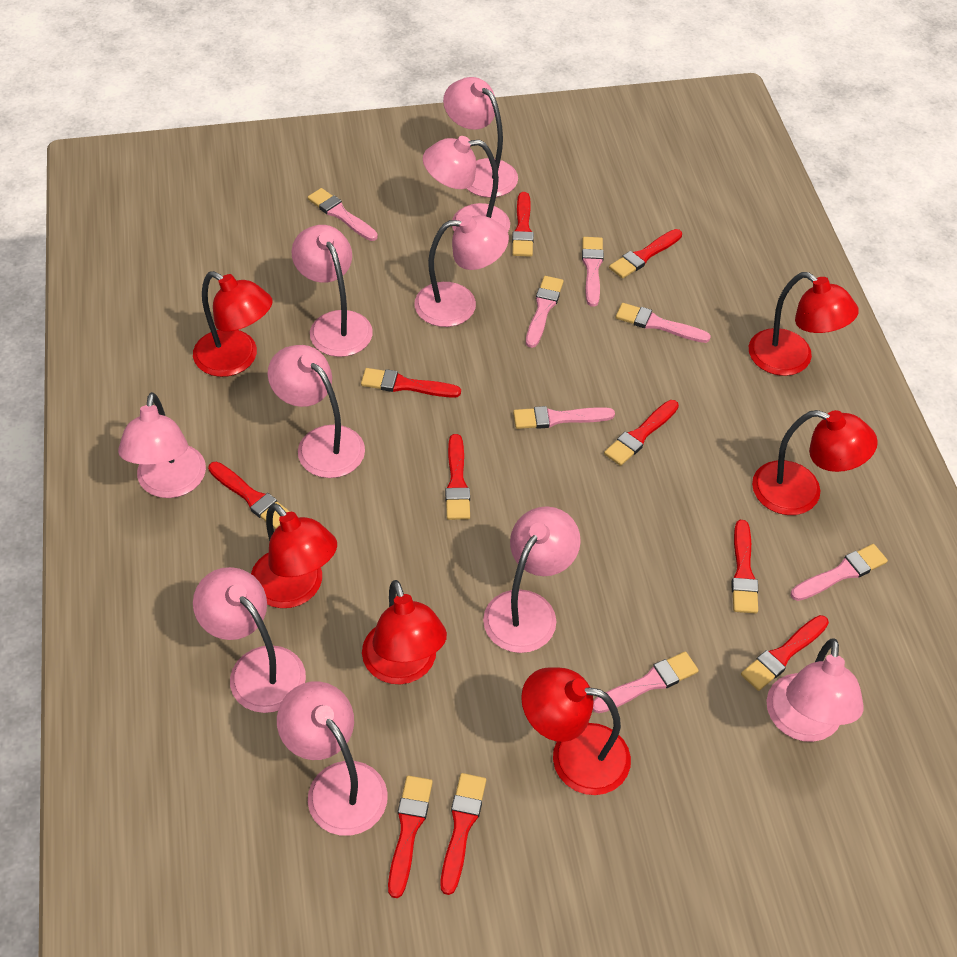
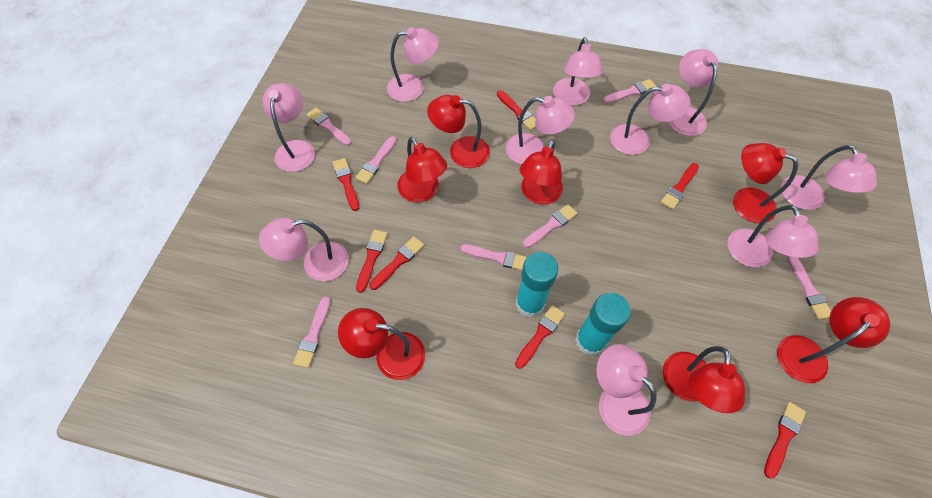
red brush: [208,461,290,529] [361,368,461,398] [388,776,433,898] [441,773,486,895] [445,434,470,520] [512,192,534,257] [604,400,679,466] [609,229,682,279] [731,520,758,614] [741,615,829,691] = 10 -> [333,158,359,211] [356,230,388,293] [369,236,424,290] [497,90,536,130] [515,305,565,369] [661,163,699,210] [764,402,806,479] = 7
red lamp: [193,271,272,377] [251,503,337,608] [362,580,447,684] [521,667,631,795] [749,272,859,376] [752,410,878,515] = 6 -> [338,308,425,380] [397,137,447,202] [427,95,490,168] [520,139,563,205] [663,346,745,413] [733,143,798,223] [777,297,890,383] = 7
turquoise glue stick: none = 0 -> [516,252,558,318] [575,293,631,356] = 2

